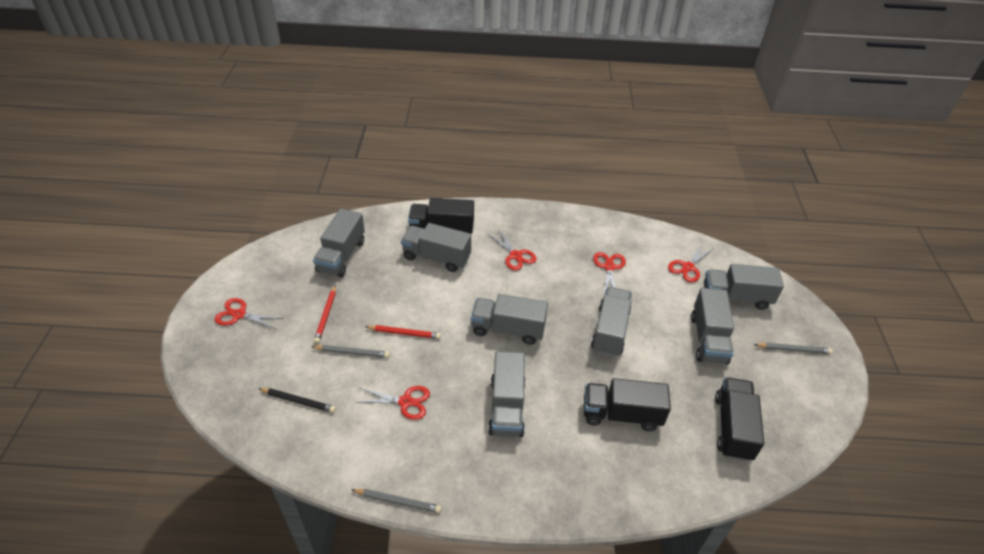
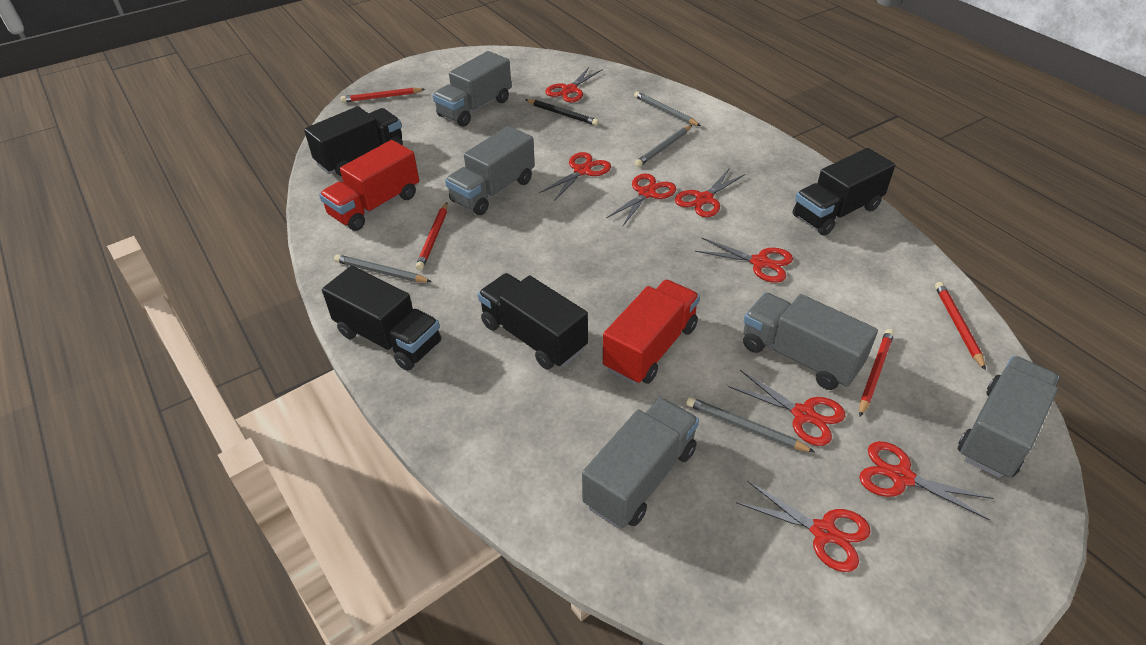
black truck: [408,198,474,234] [584,378,671,432] [715,377,764,462] = 3 -> [304,106,403,176] [322,266,441,371] [478,273,588,369] [793,148,895,236] = 4
grey pencil: [312,345,390,358] [351,489,442,513] [754,343,833,354] = 3 -> [334,254,432,282] [634,91,701,126] [635,125,692,167] [686,397,815,452] = 4
grey truck: [313,209,365,277] [401,223,471,272] [471,294,548,345] [488,351,526,437] [591,287,632,357] [691,288,734,365] [704,264,784,310] = 7 -> [433,51,512,127] [445,126,535,215] [582,397,699,528] [743,293,878,390] [958,356,1059,478] = 5
red pencil: [314,285,336,344] [365,325,441,339] = 2 -> [341,88,425,103] [416,202,448,270] [859,329,894,417] [935,282,986,371] = 4
red scissors: [215,298,284,329] [355,386,430,420] [488,228,536,271] [593,252,626,294] [668,244,714,283] = 5 -> [539,152,611,201] [545,67,603,102] [606,173,676,226] [675,169,745,217] [695,238,793,283] [728,370,845,446] [736,481,871,572] [859,441,993,520] = 8
red truck: none = 0 -> [319,140,419,231] [603,280,700,385] = 2

